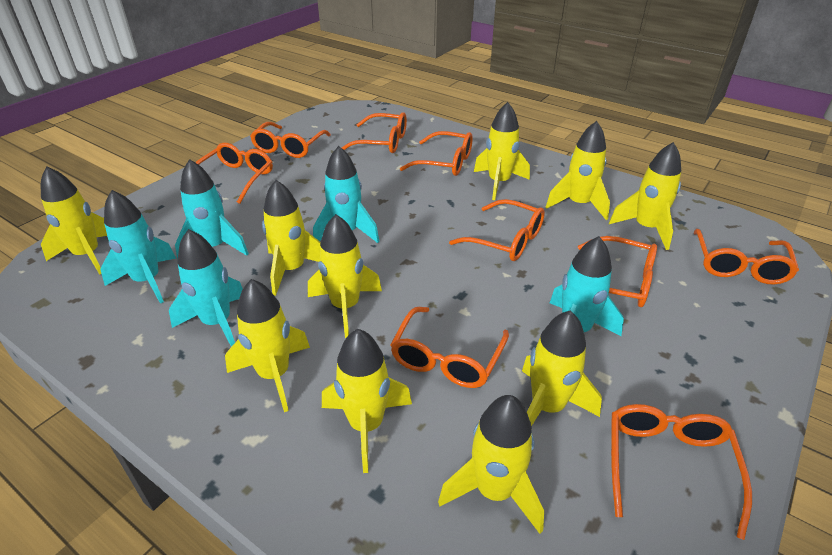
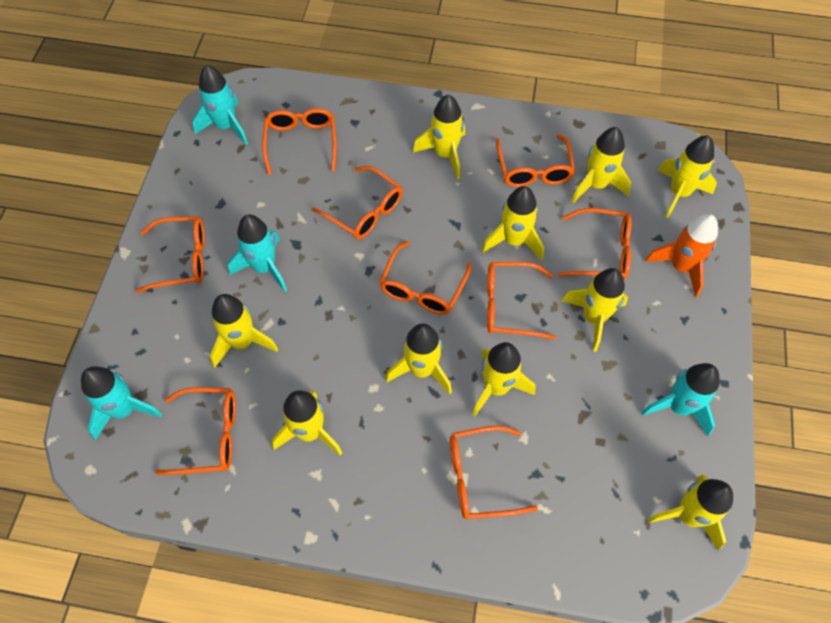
orange rocket: none = 0 -> [645,214,718,297] = 1
turquoise rocket: [100,190,176,303] [169,229,243,347] [175,159,249,261] [313,146,380,243] [550,236,624,336] = 5 -> [81,366,162,440] [192,65,248,145] [228,214,287,292] [641,363,719,436] = 4

